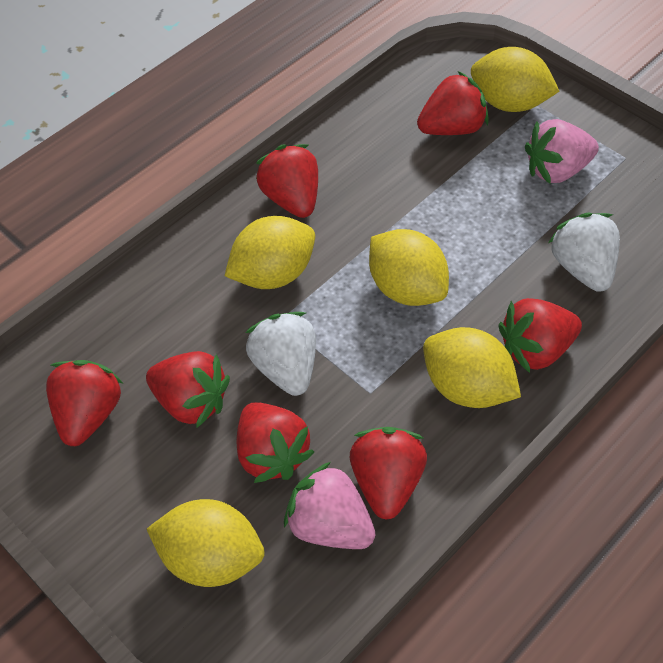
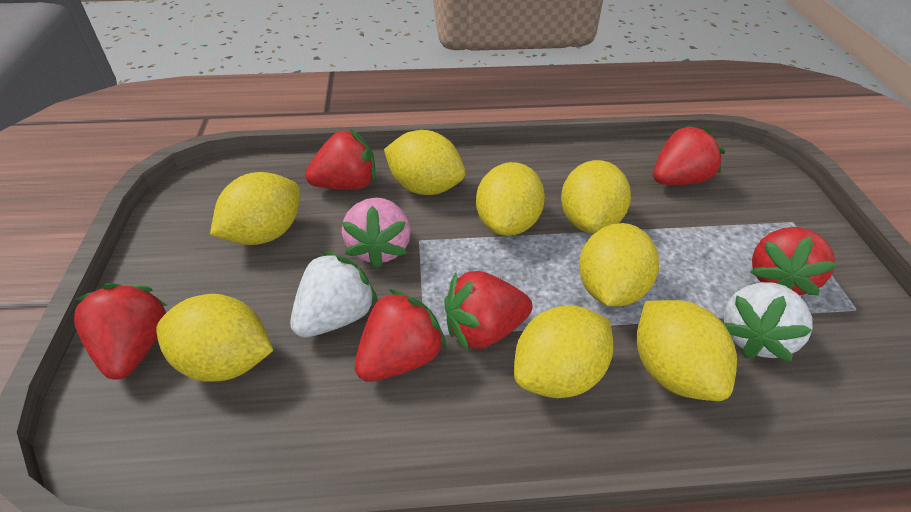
pink strawberry: [284,462,376,549] [525,119,599,184] = 2 -> [342,197,411,269] = 1
red strawberry: [46,360,124,446] [146,351,230,428] [237,402,314,483] [256,144,318,218] [350,427,427,519] [417,71,489,135] [499,298,582,373] = 7 -> [74,283,168,380] [305,129,376,190] [355,289,447,382] [444,271,532,351] [653,125,725,185] [751,227,837,296] = 6
yellow lemon: [147,499,264,587] [225,216,315,289] [369,229,449,306] [423,327,521,408] [471,47,559,112] = 5 -> [156,294,273,382] [210,172,300,245] [384,130,465,195] [476,162,545,236] [514,306,613,398] [561,160,631,233] [579,223,659,306] [637,300,737,401] = 8

